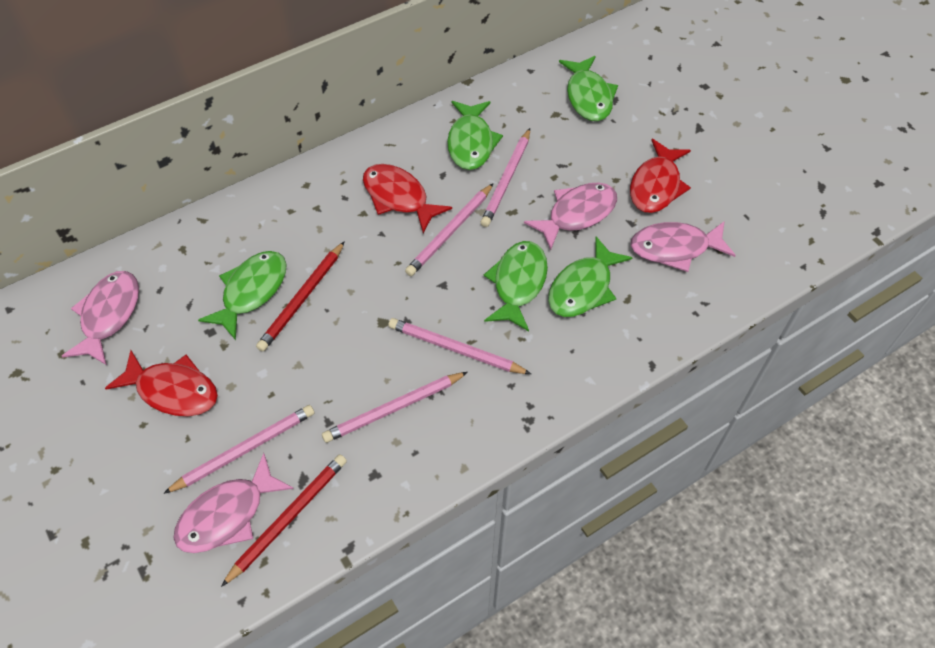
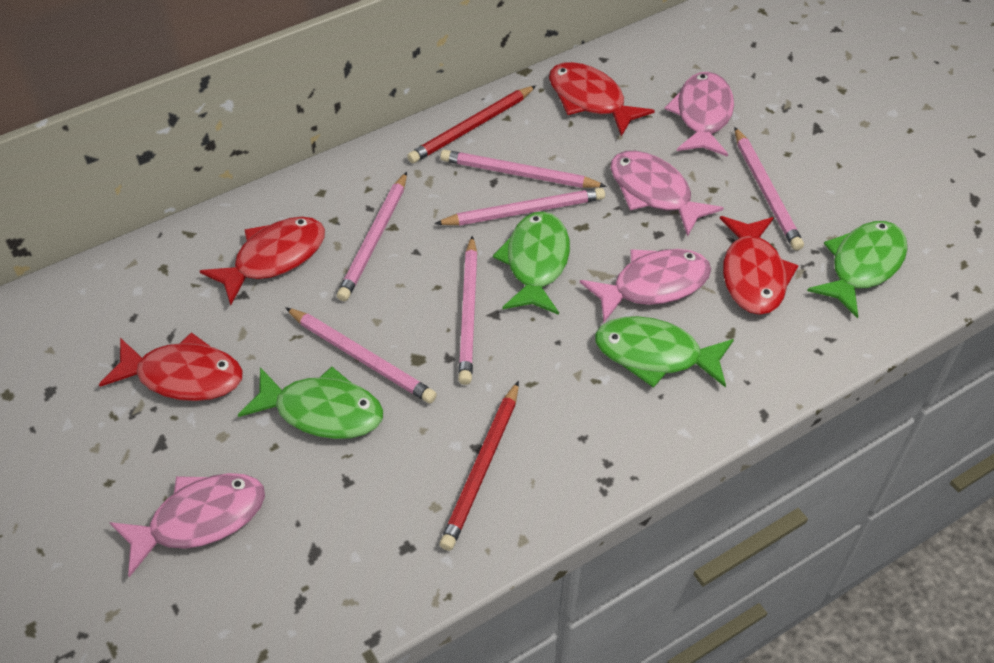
green fish: [198,251,287,340] [447,101,503,170] [484,241,548,331] [548,237,633,317] [559,56,618,121] = 5 -> [238,367,383,439] [493,212,570,315] [595,316,734,388] [807,221,908,318] = 4
pink pencil: [163,405,314,494] [322,372,468,443] [388,318,531,374] [405,183,494,276] [480,128,530,227] = 5 -> [285,307,437,403] [337,172,407,301] [434,188,605,226] [440,150,607,188] [458,236,477,385] [734,127,804,251] = 6
red fish: [105,350,218,416] [363,164,452,233] [630,139,691,213] = 3 -> [99,332,243,401] [200,217,325,305] [549,62,655,137] [720,216,799,315] = 4

